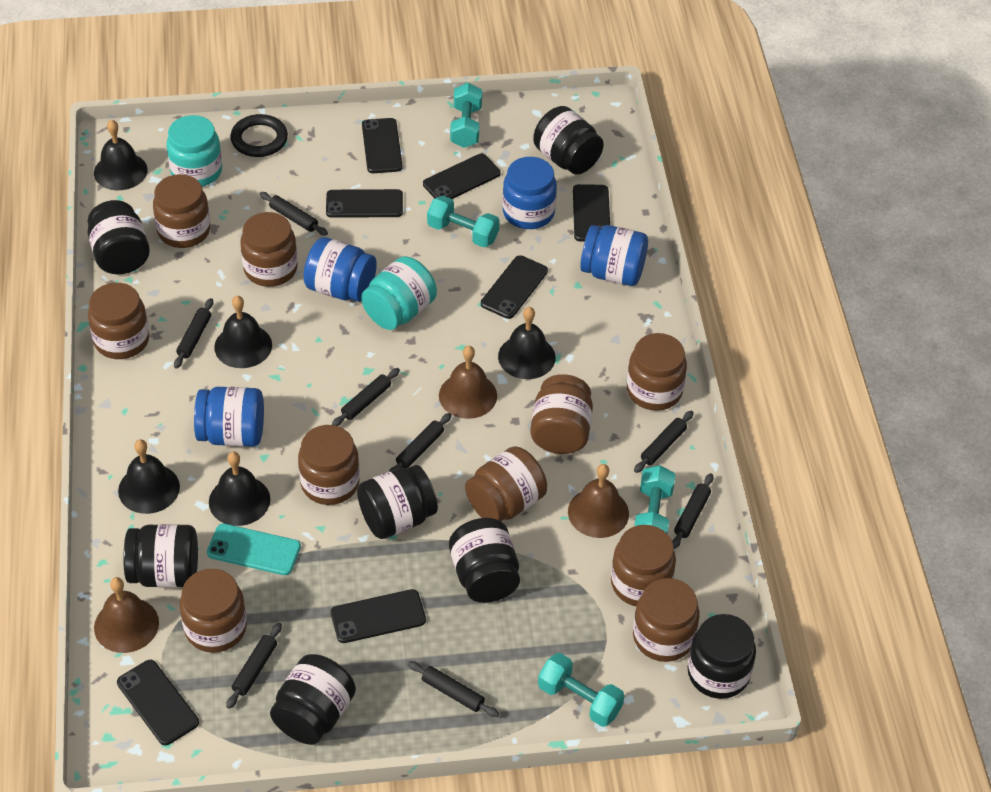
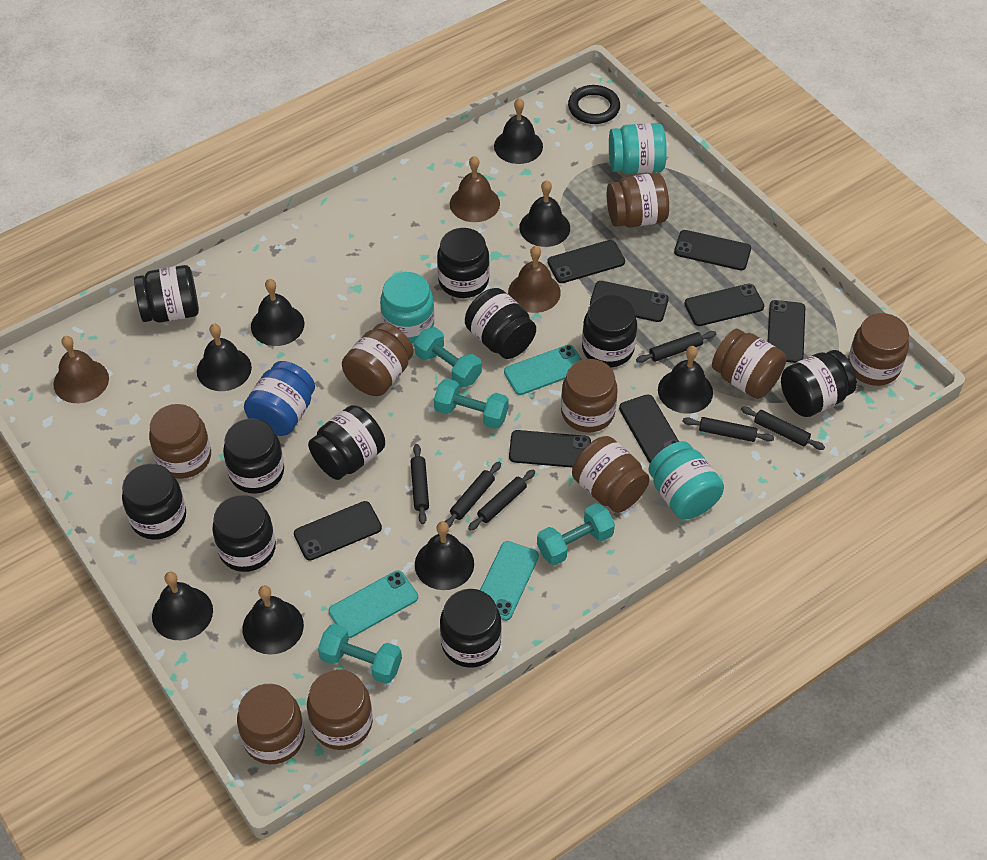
black bell: [94,120,148,190] [118,439,180,514] [209,451,270,526] [214,296,272,368] [498,307,556,379] = 5 -> [152,571,213,640] [197,324,252,391] [242,585,304,655] [251,279,305,346] [415,521,474,590] [494,98,543,164] [519,180,570,247] [658,346,713,414] = 8
black jar: [88,200,150,274] [123,524,198,588] [270,654,356,745] [357,465,438,539] [449,518,520,603] [533,106,604,175] [688,614,756,699] = 7 -> [122,464,186,540] [134,265,199,323] [212,495,276,572] [223,418,284,494] [308,405,385,480] [437,228,490,298] [440,589,502,668] [465,288,536,359] [582,295,637,367] [781,350,857,417] = 10
black phone: [117,660,199,745] [326,189,403,218] [331,589,426,643] [362,118,403,173] [423,154,501,199] [481,255,548,319] [573,184,610,242] = 7 -> [294,501,382,561] [509,430,591,468] [547,240,625,283] [590,281,669,322] [619,394,679,463] [674,230,751,270] [685,284,764,326] [768,300,805,363] = 8
black rolling pin: [174,298,213,368] [226,622,282,709] [260,192,328,236] [332,368,400,426] [389,413,451,471] [408,661,499,717] [634,411,694,473] [672,473,713,549] = 8 -> [411,444,429,524] [445,462,501,528] [468,469,535,531] [636,331,716,363] [682,417,774,442] [741,406,825,450] = 6
blue jar: [194,387,264,447] [303,237,377,302] [503,157,557,229] [580,225,648,286] = 4 -> [244,361,315,436] = 1
brown jar: [88,283,150,359] [153,174,210,248] [180,569,247,653] [240,212,298,287] [298,425,360,505] [465,446,547,521] [530,374,593,454] [611,525,676,606] [627,333,687,411] [633,578,700,662] = 10 -> [149,404,211,479] [237,684,305,764] [307,669,373,750] [342,323,414,396] [561,359,618,432] [572,436,650,513] [607,173,669,228] [712,329,786,399] [848,313,909,386] = 9
turquoise jar: [166,115,222,186] [361,256,437,330] = 2 -> [380,272,434,343] [609,123,667,174] [648,441,724,519] = 3
turquoise phone: [207,523,301,575] = 1 -> [328,570,418,638] [480,541,539,621] [504,345,582,395] = 3

